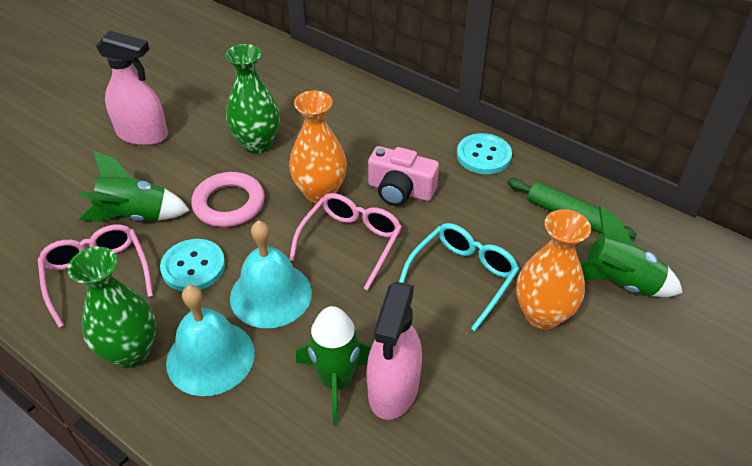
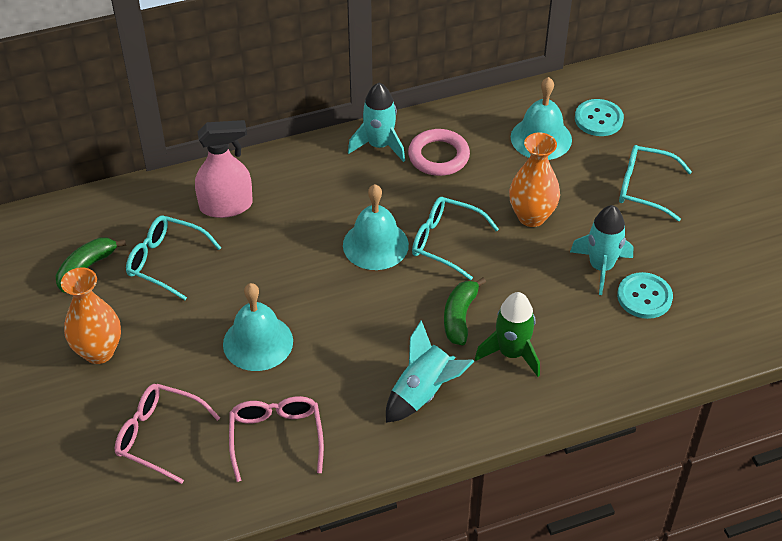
green banana: none = 0 -> [55,238,126,293] [444,277,486,345] = 2
green rocket: [78,151,190,222] [296,306,372,425] [580,206,683,297] = 3 -> [475,292,540,377] = 1
green rolling pin: [507,178,637,239] = 1 -> none = 0
green vase: [68,247,156,368] [225,44,280,154] = 2 -> none = 0
pink camera: [368,146,439,206] = 1 -> none = 0
pink spray bottle: [96,31,168,146] [367,281,422,420] = 2 -> [195,120,253,218] = 1
turquoise bell: [166,285,255,396] [230,221,312,328] = 2 -> [223,283,293,371] [343,184,409,270] [511,77,572,160] = 3
turquoise glasses: [399,223,519,331] = 1 -> [126,215,221,300] [412,197,499,280] [619,145,692,221] = 3
turquoise rocket: none = 0 -> [348,83,405,162] [386,320,474,423] [570,205,634,295] = 3

